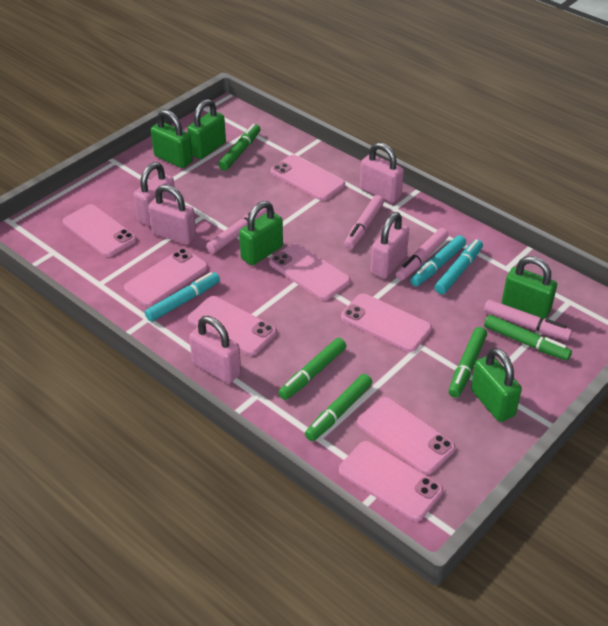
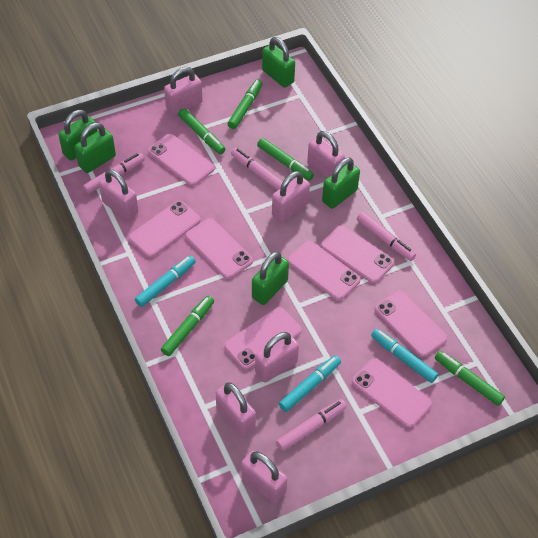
pink padlock: [134,162,176,226] [148,184,196,245] [189,316,241,384] [360,142,404,203] [370,212,409,279] = 5 -> [99,169,138,220] [164,67,203,115] [216,382,256,437] [241,451,287,504] [255,332,299,383] [272,171,310,222] [307,131,345,178] = 7

